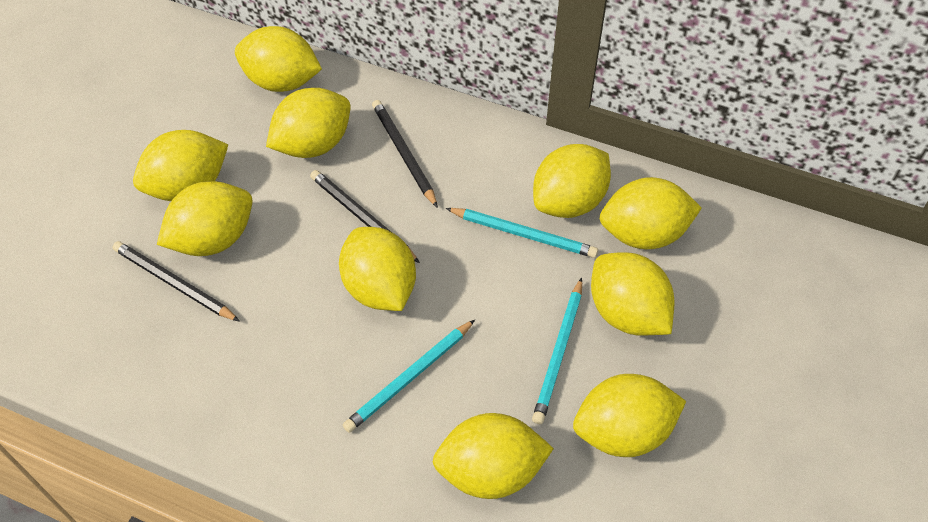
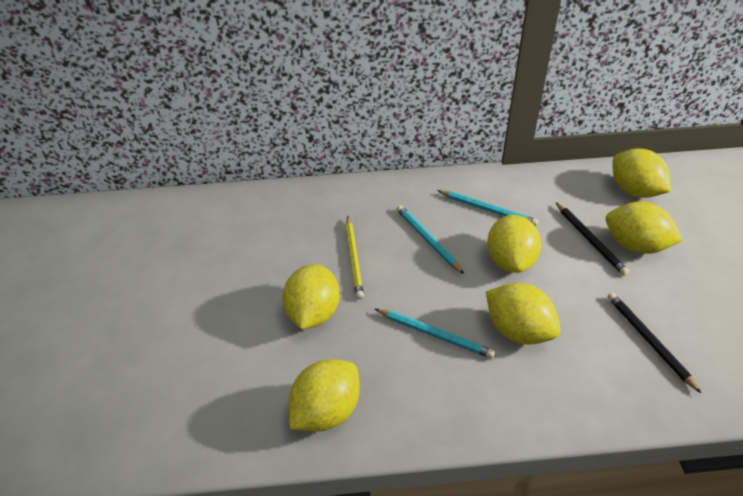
black pencil: [113,241,240,322] [310,170,420,263] [372,100,438,208] = 3 -> [556,202,629,276] [608,292,702,394] = 2
yellow lemon: [133,130,228,201] [157,181,253,256] [235,26,322,92] [266,88,351,158] [339,227,416,311] [433,413,554,499] [533,144,611,218] [573,374,686,457] [591,252,675,336] [600,177,702,249] = 10 -> [282,264,340,329] [289,359,360,432] [486,283,560,345] [487,215,541,273] [606,202,683,254] [613,148,671,198] = 6
yellow pencil: none = 0 -> [346,216,364,299] = 1

